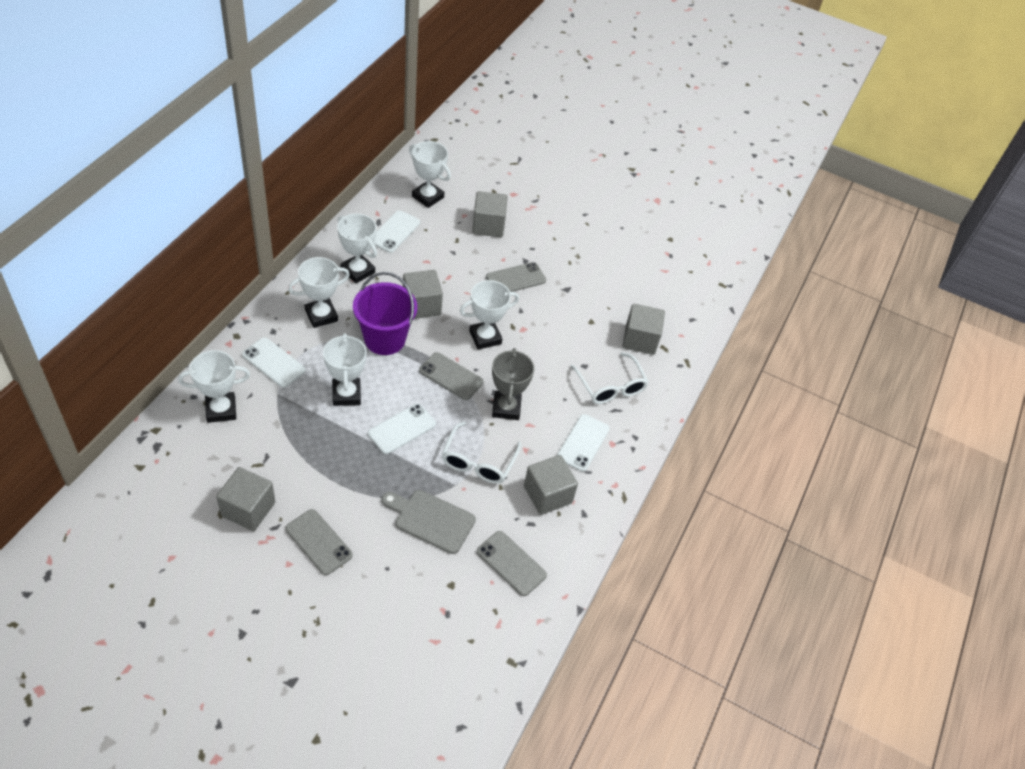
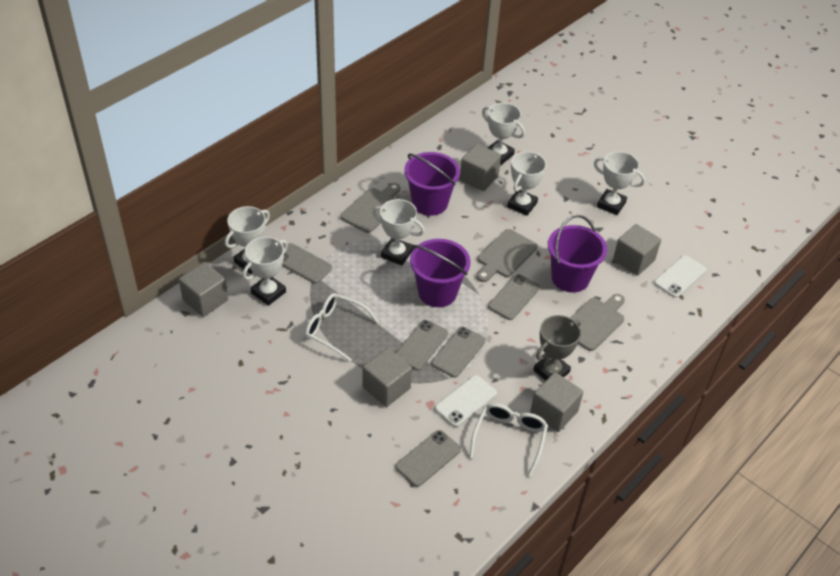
grey cutting board: [382,490,476,554] = 1 -> [341,183,400,233] [477,229,537,282] [570,294,625,351] = 3
grey phone: [285,509,353,575] [419,352,483,400] [477,531,547,596] [486,262,546,292] = 4 -> [282,243,332,283] [395,320,448,371] [395,430,461,487] [431,327,485,378] [488,274,540,320] = 5
purple bucket: [353,272,417,355] = 1 -> [404,152,460,216] [410,239,471,307] [548,215,607,293] = 3
white phone: [242,337,306,388] [368,404,436,454] [374,210,420,253] [557,414,610,471] = 4 -> [435,375,497,427] [654,255,707,298] = 2

